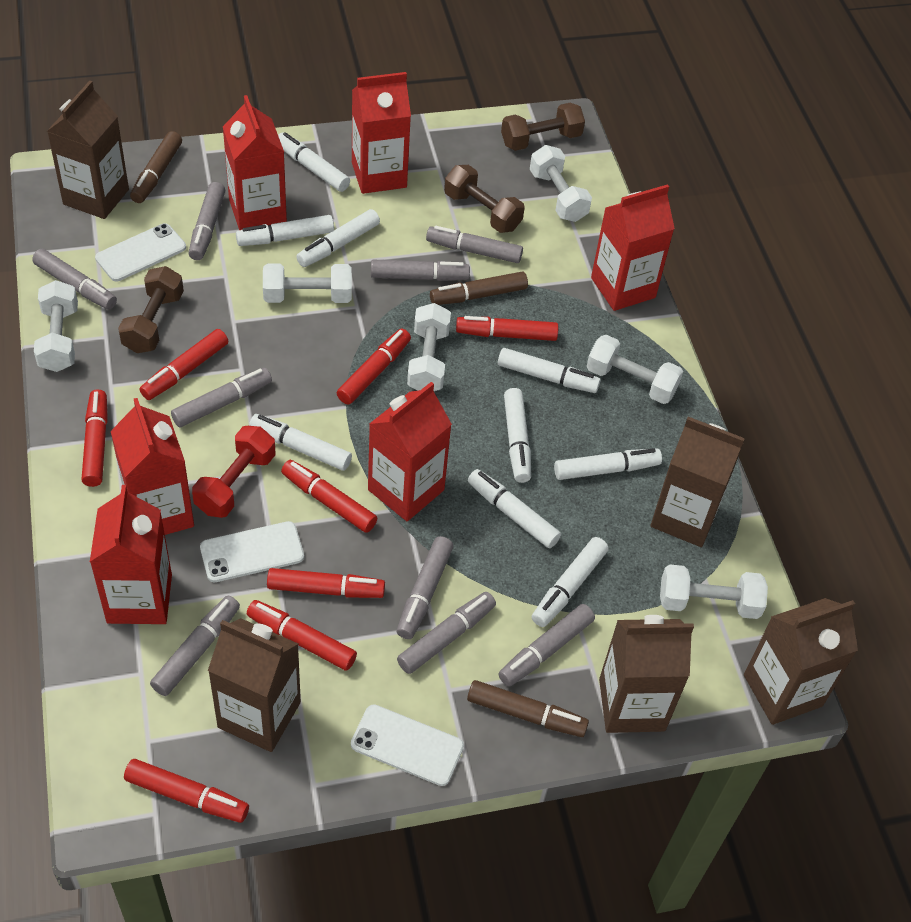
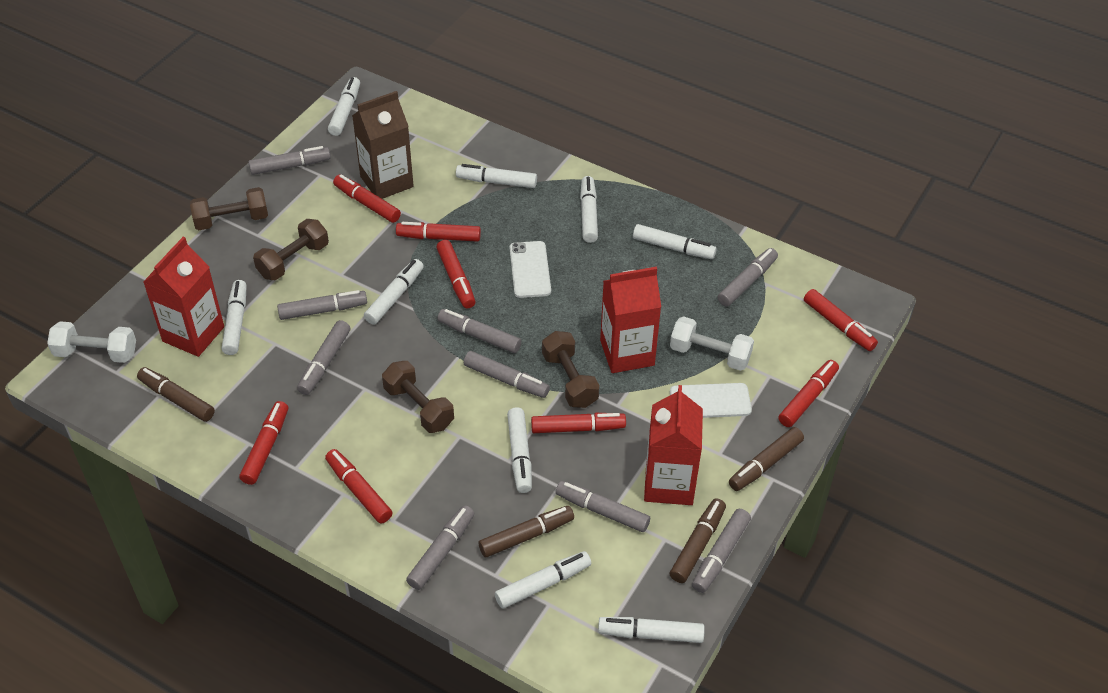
brown carton: [47,81,129,219] [208,618,301,752] [599,615,694,733] [650,417,745,547] [744,598,858,725] = 5 -> [352,91,414,199] = 1
brown dumbbell: [118,266,184,353] [444,165,525,233] [501,103,585,151] = 3 -> [190,187,268,230] [253,219,329,280] [382,361,454,433] [542,331,600,408] = 4
brown marker: [130,131,182,203] [430,271,528,305] [467,680,589,737] = 3 -> [137,367,215,422] [478,506,574,557] [670,498,726,583] [729,427,804,491] = 4
red carton: [90,485,172,624] [111,398,194,535] [223,95,287,230] [352,72,411,194] [368,382,452,521] [591,184,675,311] = 6 -> [143,237,224,357] [600,267,661,373] [644,385,703,505] = 3
red dumbbell: [192,426,275,518] = 1 -> none = 0
white dumbbell: [34,280,78,372] [263,263,352,303] [407,303,451,391] [530,145,592,222] [587,335,683,404] [660,564,768,619] = 6 -> [47,321,136,363] [670,316,754,371] = 2
white phone: [95,223,186,281] [200,521,304,582] [351,704,464,786] = 3 -> [510,241,551,298] [670,383,752,418] = 2

